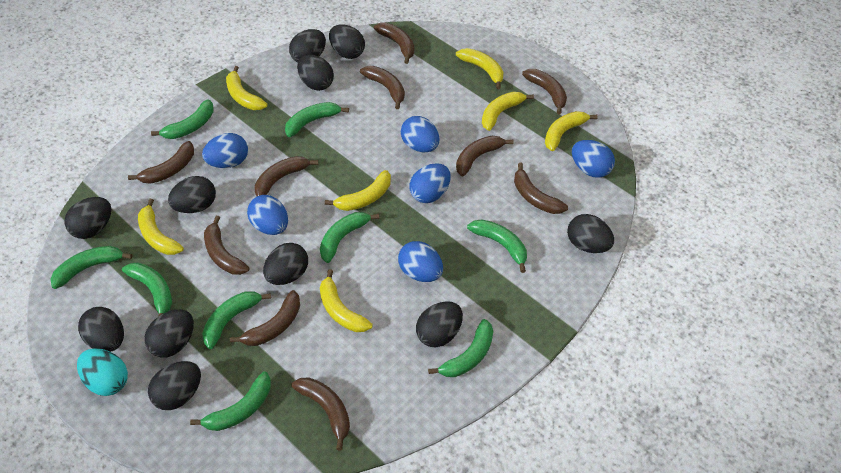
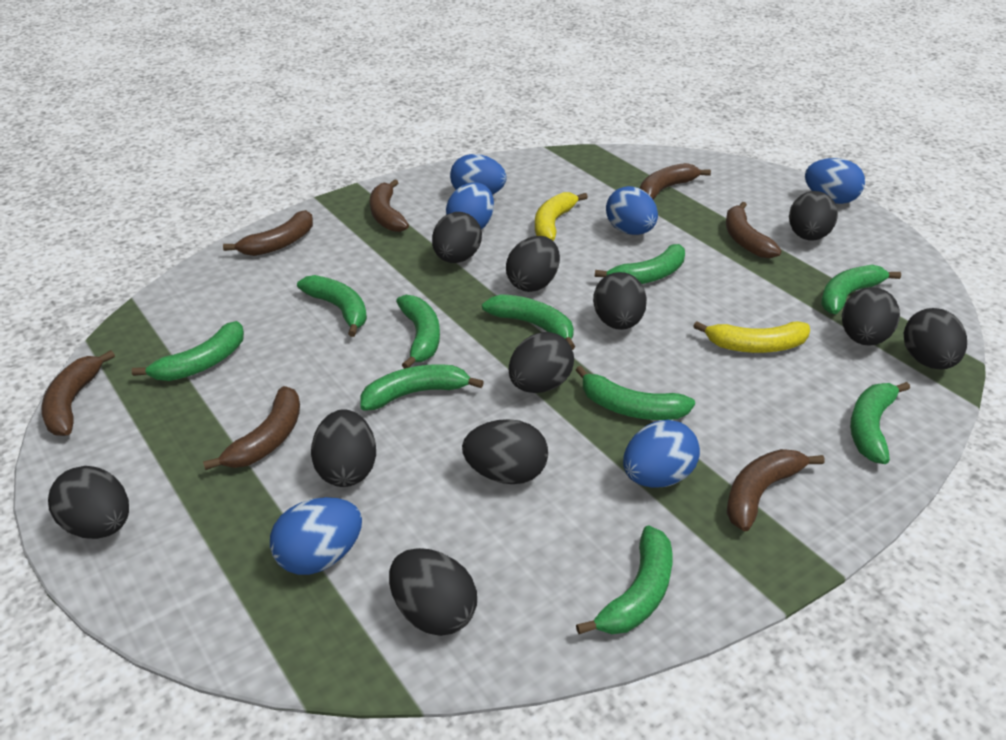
brown banana: [128,141,194,184] [204,216,249,275] [230,290,300,346] [255,156,318,196] [291,377,350,450] [360,66,405,109] [374,23,414,64] [456,136,514,177] [514,162,568,214] [522,69,567,114] = 10 -> [41,350,115,436] [203,386,300,470] [223,210,313,256] [370,179,409,232] [640,163,711,200] [726,202,782,258] [727,449,825,532] = 7
green banana: [51,246,132,289] [122,262,172,317] [151,99,214,139] [190,371,271,431] [202,291,271,349] [285,102,349,137] [320,212,379,263] [428,319,493,377] [467,219,527,273] = 9 -> [132,321,244,381] [297,275,367,337] [360,364,484,411] [396,295,440,369] [482,294,575,350] [576,366,695,420] [576,525,672,634] [595,244,685,284] [821,265,901,314] [850,382,910,464] = 10
turquoise egg: [77,348,128,396] = 1 -> none = 0
yellow banana: [138,199,184,255] [226,66,267,110] [320,269,373,332] [325,170,391,211] [456,48,503,89] [482,92,534,131] [545,111,598,151] = 7 -> [535,192,588,241] [693,321,810,353] = 2

